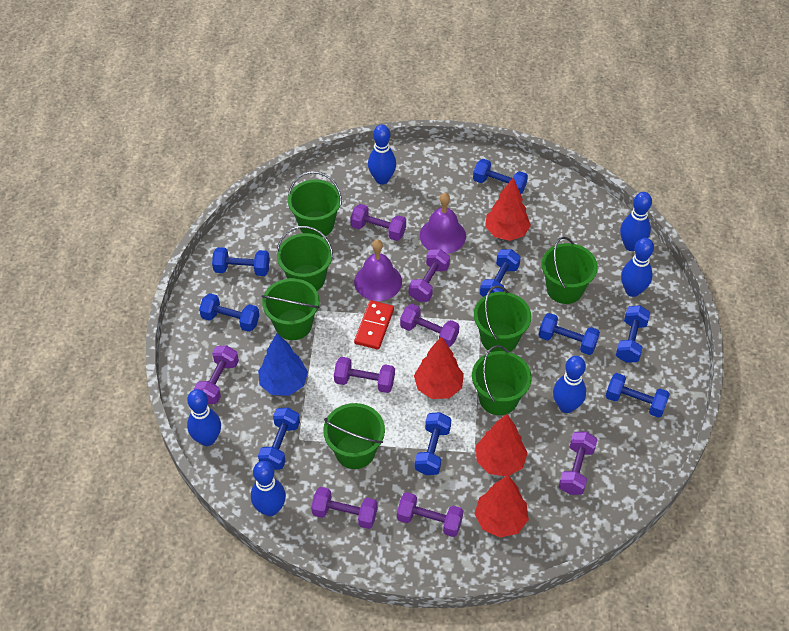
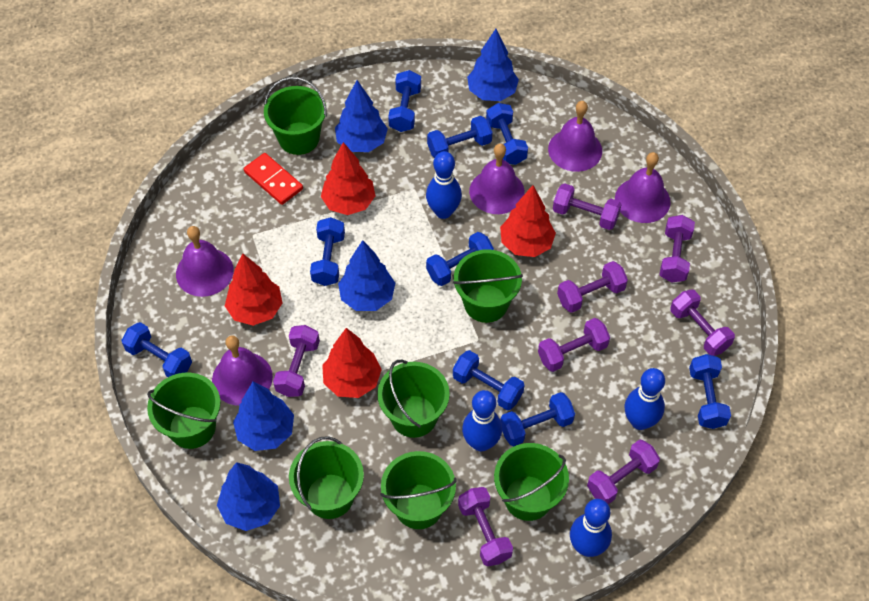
blue bowling pin: [187,389,221,446] [251,461,286,516] [368,125,396,185] [553,356,586,413] [620,192,652,251] [621,238,654,297] = 6 -> [426,151,462,219] [462,390,502,451] [570,499,612,557] [625,368,665,430] = 4
blue tree: [258,333,308,396] = 1 -> [217,462,280,531] [233,382,294,451] [335,80,388,152] [338,240,395,311] [467,29,519,101] = 5
purple bell: [354,239,402,301] [420,193,466,254] = 2 -> [176,226,234,297] [212,335,273,406] [469,143,525,214] [548,101,602,172] [615,152,671,223] = 5

